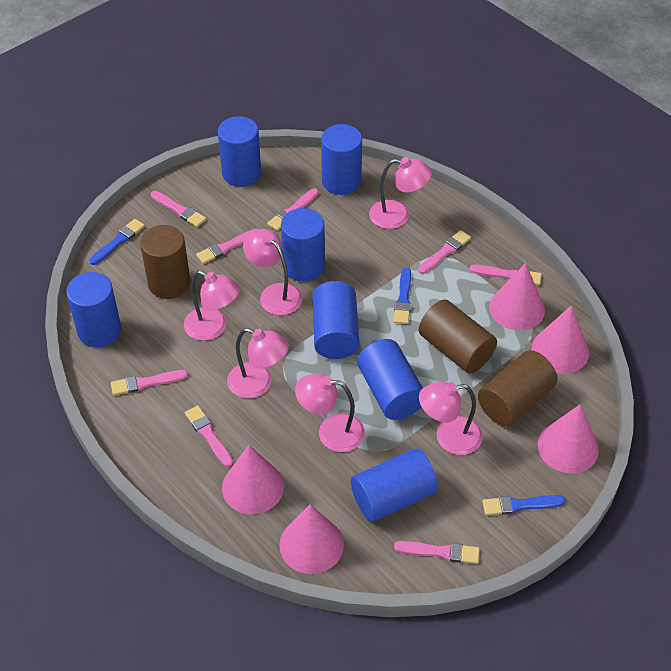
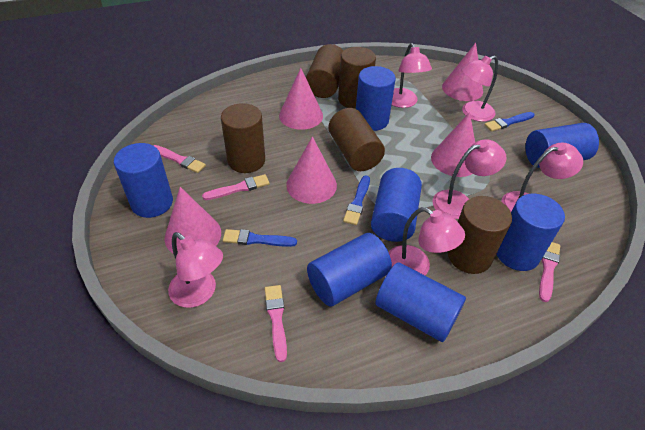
brown cylinder: [140,225,190,299] [419,300,497,374] [478,350,558,426] = 3 -> [221,103,265,173] [306,44,343,98] [328,108,385,171] [338,47,376,109] [448,196,512,274] = 5
pink brush: [111,370,188,395] [151,191,206,227] [185,406,233,467] [196,229,259,264] [267,189,319,231] [394,541,479,564] [418,230,471,274] [470,265,542,285] = 8 -> [153,145,206,173] [202,174,270,200] [265,285,287,362] [539,242,560,302] = 4

